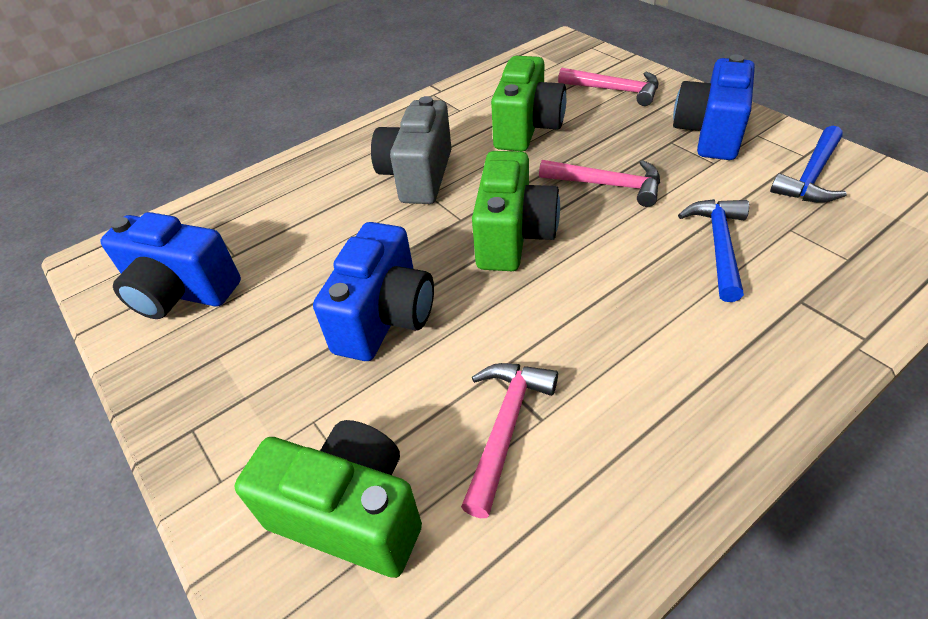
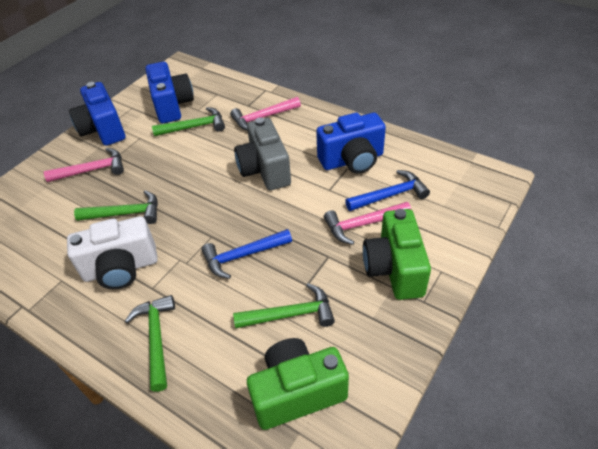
green camera: [235,420,422,578] [472,151,560,271] [491,56,566,151] = 3 -> [247,338,349,430] [363,209,431,300] = 2
green hammer: none = 0 -> [74,190,158,224] [125,295,175,392] [152,107,225,136] [233,283,335,328] = 4
white camera: none = 0 -> [67,216,158,289] = 1

